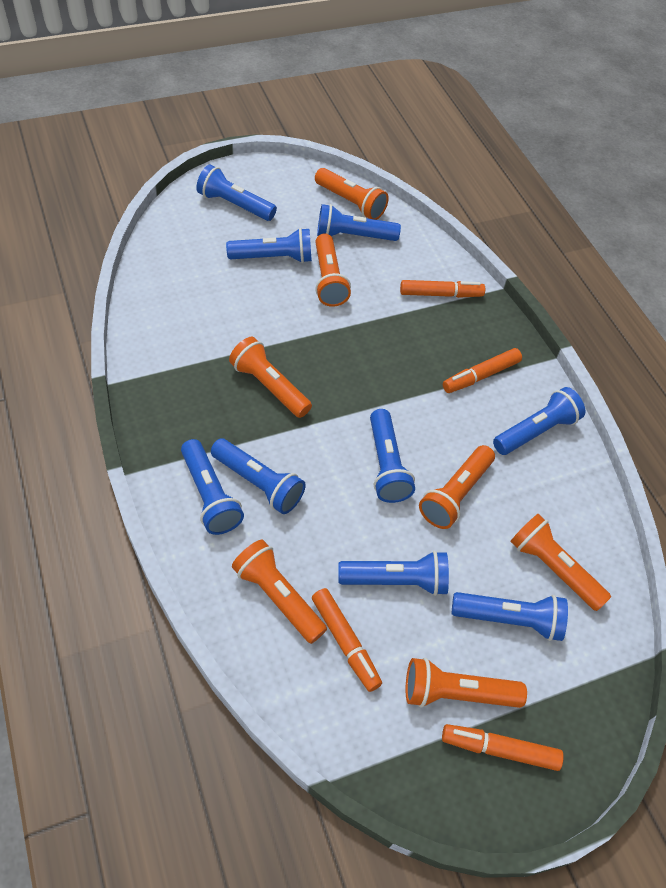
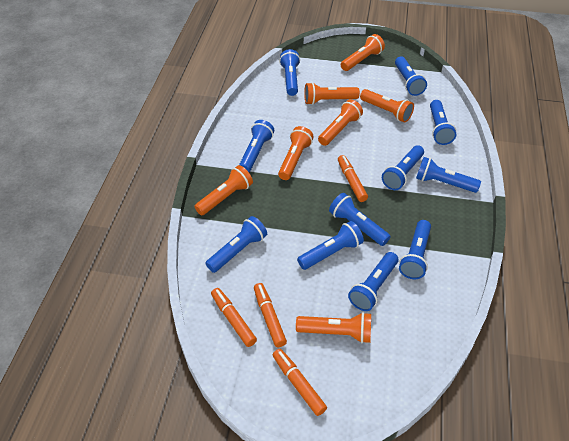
blue flashlight: [181,439,244,535] [196,165,277,221] [211,439,306,514] [226,228,312,263] [317,204,401,241] [338,551,449,596] [370,409,415,503] [452,592,568,641] [493,387,585,455] = 9 -> [206,216,267,273] [239,120,274,172] [279,49,300,96] [297,221,364,270] [329,193,390,246] [348,252,398,311] [382,145,424,190] [395,56,427,96] [399,220,431,279] [416,157,481,193] [430,100,456,145] = 11

